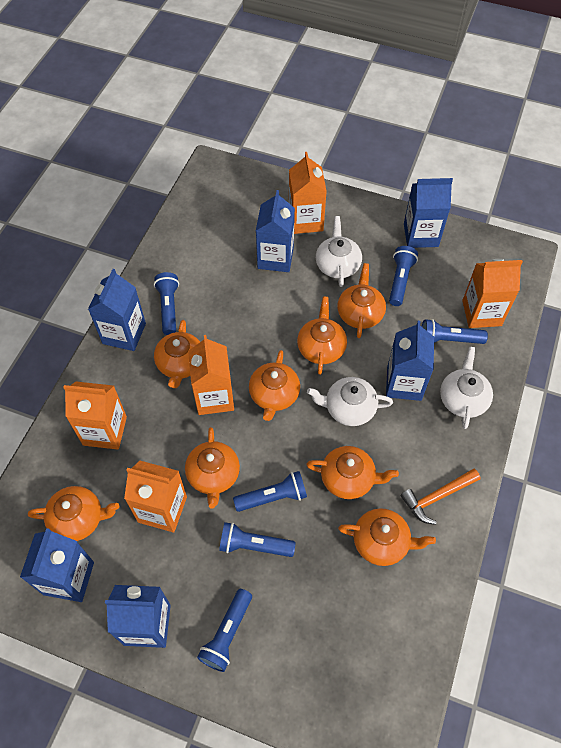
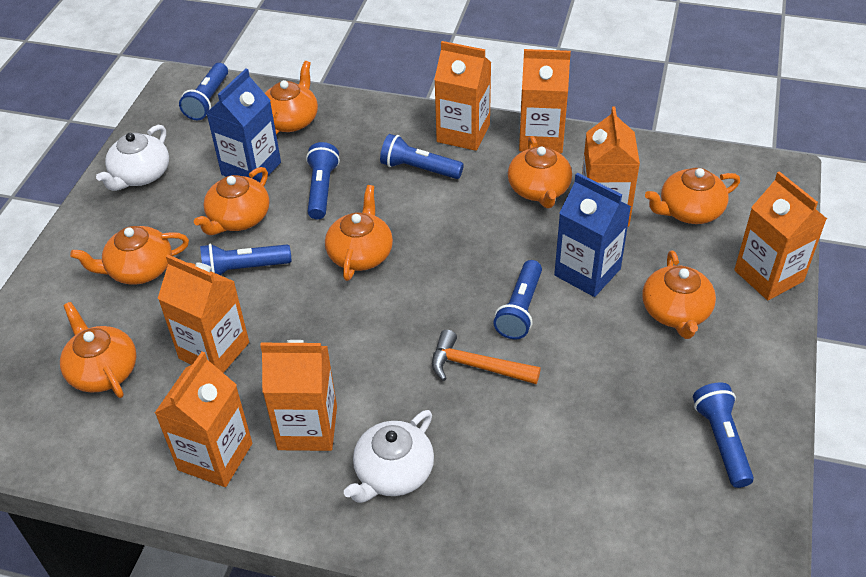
blue carton: [20,528,94,602] [88,269,146,351] [105,585,171,648] [256,190,295,272] [386,321,434,401] [404,178,453,248] = 6 -> [207,69,281,182] [554,173,631,297] = 2
orange carton: [63,382,127,449] [124,461,187,532] [188,335,234,415] [289,152,327,234] [462,259,523,328] = 5 -> [155,352,252,487] [158,255,249,373] [260,340,337,451] [434,41,491,151] [519,49,571,153] [582,107,640,227] [734,171,827,300] = 7
white teapot: [307,377,393,426] [316,216,362,287] [440,347,493,429] = 3 -> [96,125,169,191] [344,410,434,503] = 2

